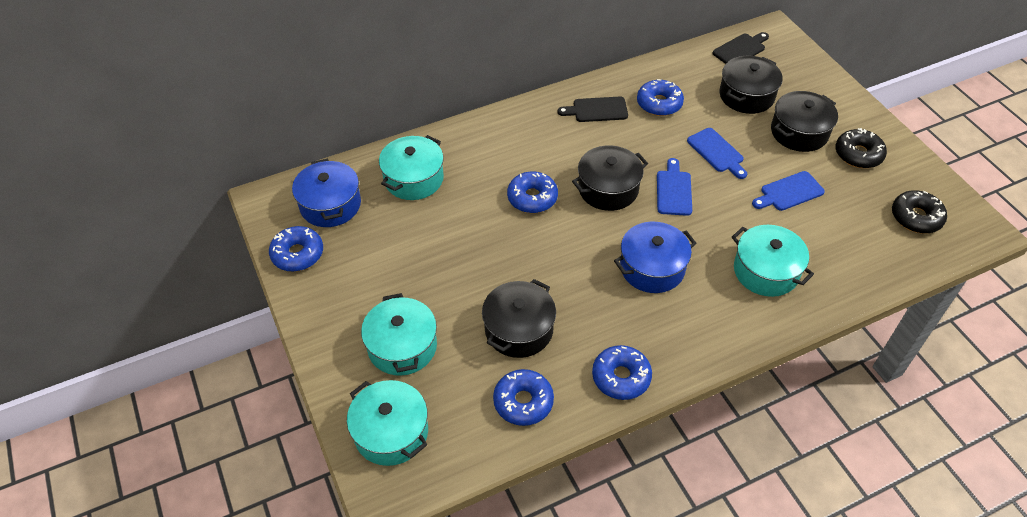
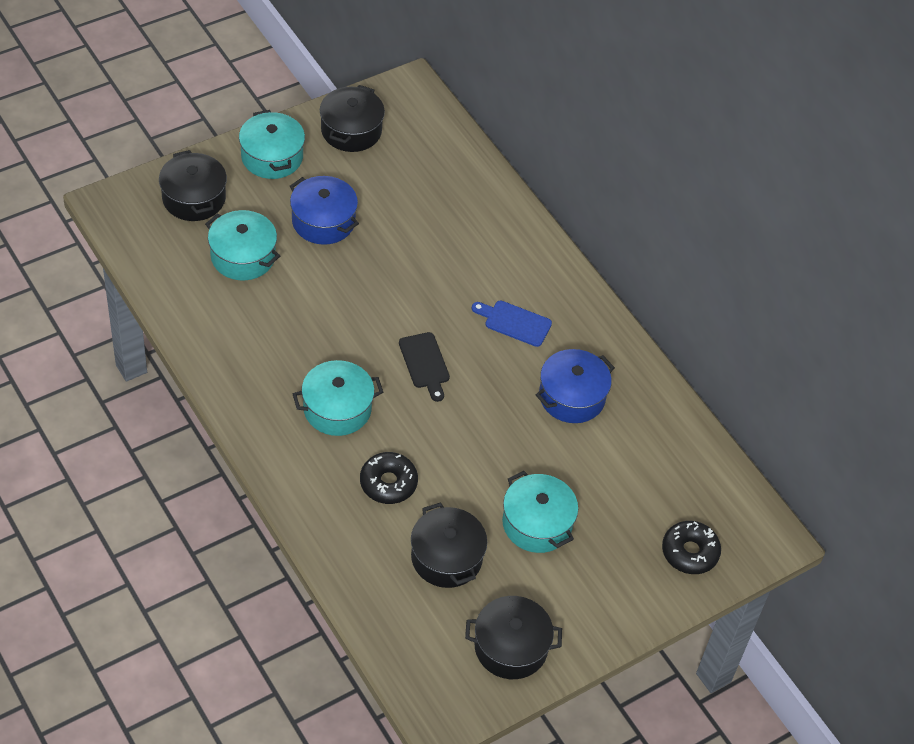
black cutting board: [558,97,628,122] [713,32,769,64] = 2 -> [399,332,450,402] = 1
blue cutting board: [657,158,692,216] [687,128,747,179] [752,171,825,211] = 3 -> [472,301,552,347] = 1
blue donut: [269,226,323,271] [493,369,554,426] [507,172,558,213] [592,345,652,400] [637,79,684,116] = 5 -> none = 0

